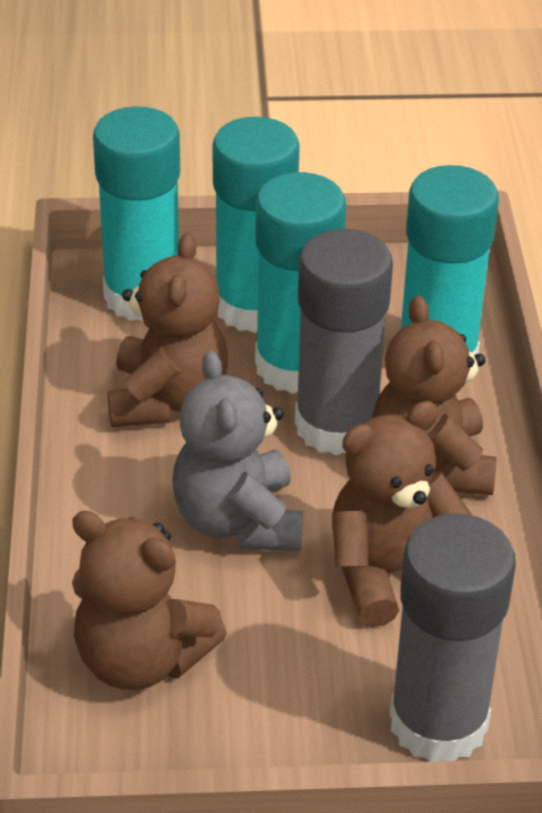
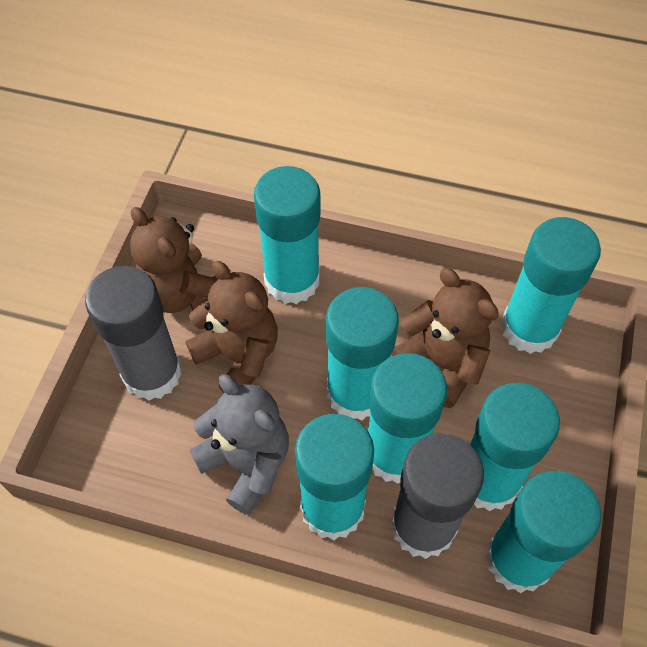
brown teddy bear: [72,511,227,690] [108,232,228,427] [332,401,472,627] [372,295,497,495] = 4 -> [130,207,218,313] [185,261,278,393] [391,268,499,408] = 3
turquoise glue stick: [93,106,180,322] [212,117,300,333] [255,172,346,394] [401,165,499,355] = 4 -> [254,166,320,304] [295,414,374,540] [326,287,399,420] [368,353,447,483] [470,383,560,511] [486,470,601,593] [501,217,601,354] = 7

